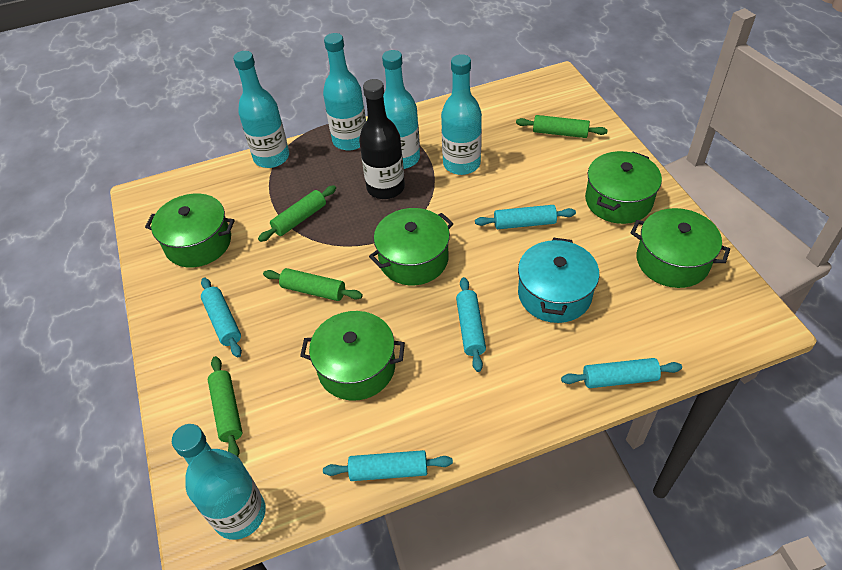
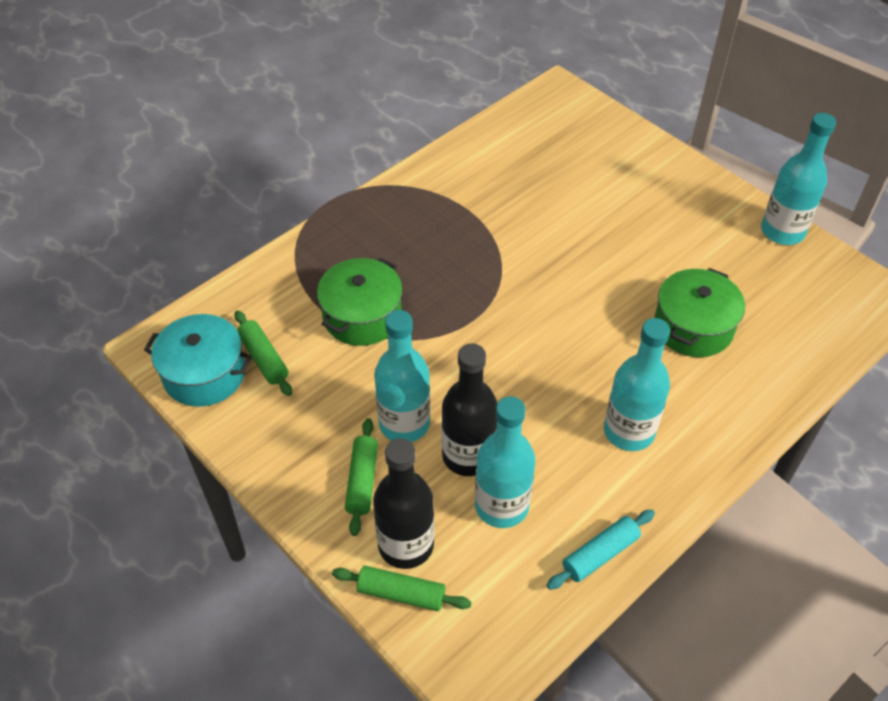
black bottle: [359,79,405,199] = 1 -> [373,438,434,569] [442,343,498,476] = 2
green pot: [145,193,235,267] [300,311,405,401] [369,208,454,285] [585,151,662,224] [631,208,730,288] = 5 -> [317,258,403,346] [655,268,745,357] = 2
green rolling pin: [208,356,243,457] [258,185,336,242] [263,268,363,301] [516,115,608,138] = 4 -> [235,310,292,396] [332,566,471,611] [345,418,378,536] = 3
turquoise bottle: [172,424,266,540] [233,51,289,168] [323,33,366,151] [382,50,420,169] [441,54,482,175] = 5 -> [374,310,431,442] [475,396,535,528] [604,318,670,451] [761,113,836,245] = 4
turquoise rolling pin: [201,277,242,358] [323,450,453,481] [456,277,486,372] [475,205,576,229] [561,358,682,388] = 5 -> [547,509,655,590] = 1

